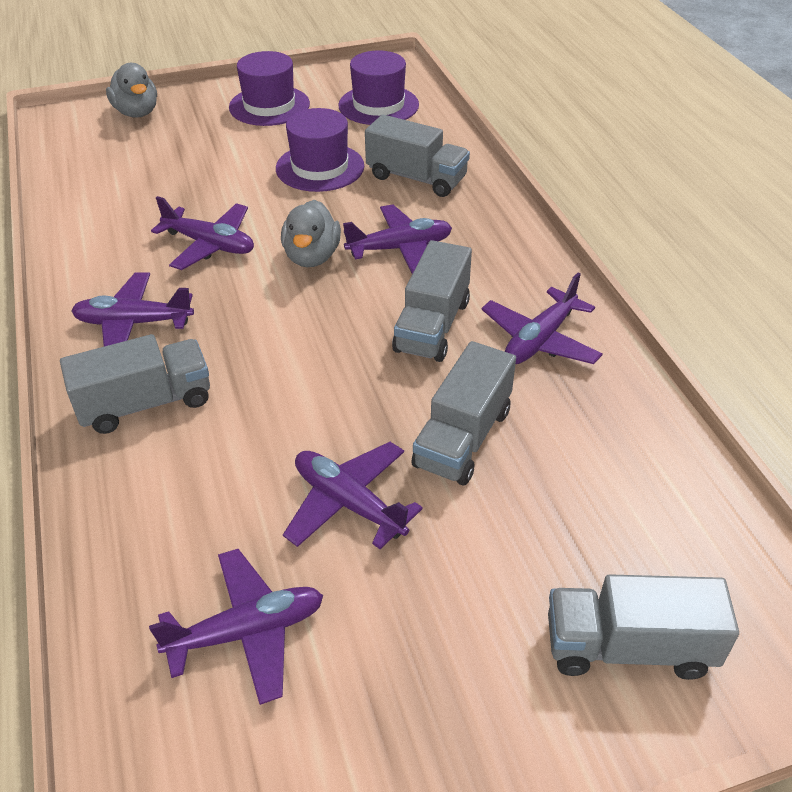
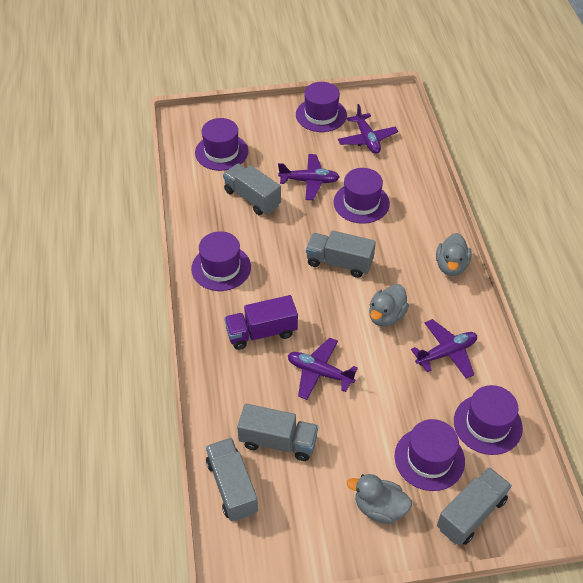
grey duck: [106,63,157,118] [281,200,341,267] = 2 -> [347,474,412,524] [369,284,409,327] [436,233,472,276] = 3
purple hat: [229,51,310,126] [276,108,364,192] [338,50,419,125] = 3 -> [191,231,251,291] [195,118,248,171] [296,82,347,132] [333,168,390,224] [395,419,465,491] [454,385,523,455] = 6
purple plane: [71,272,194,346] [149,549,323,705] [151,196,254,270] [283,442,423,549] [343,205,452,274] [481,273,603,364] = 6 -> [278,154,340,200] [288,337,358,400] [338,104,398,154] [411,319,477,379] = 4
purple truck: none = 0 -> [224,295,298,350] = 1

